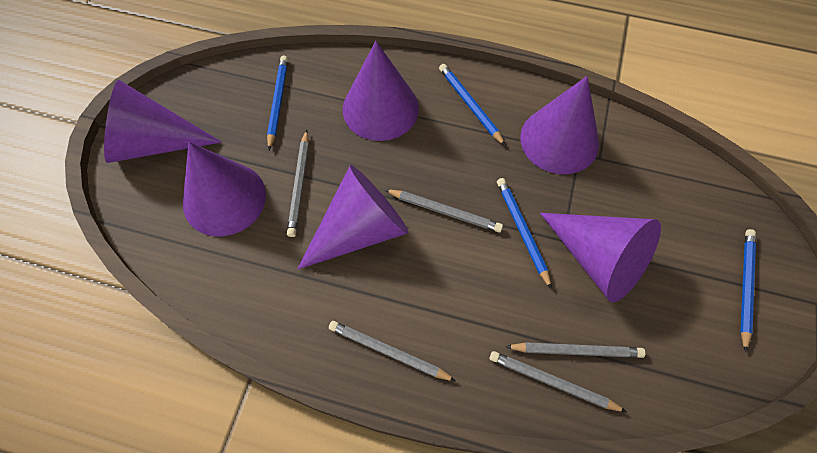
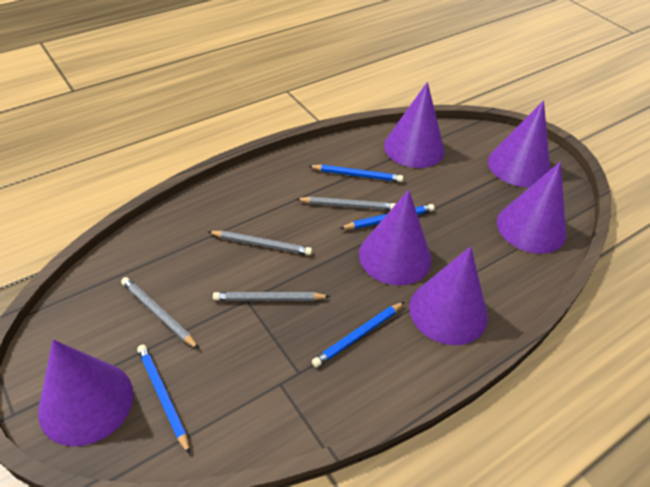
grey pencil: [287,130,309,237] [329,321,456,381] [385,189,503,233] [490,351,627,412] [505,342,645,358] = 5 -> [121,277,199,349] [207,231,312,255] [213,292,330,301] [296,197,396,210] = 4

